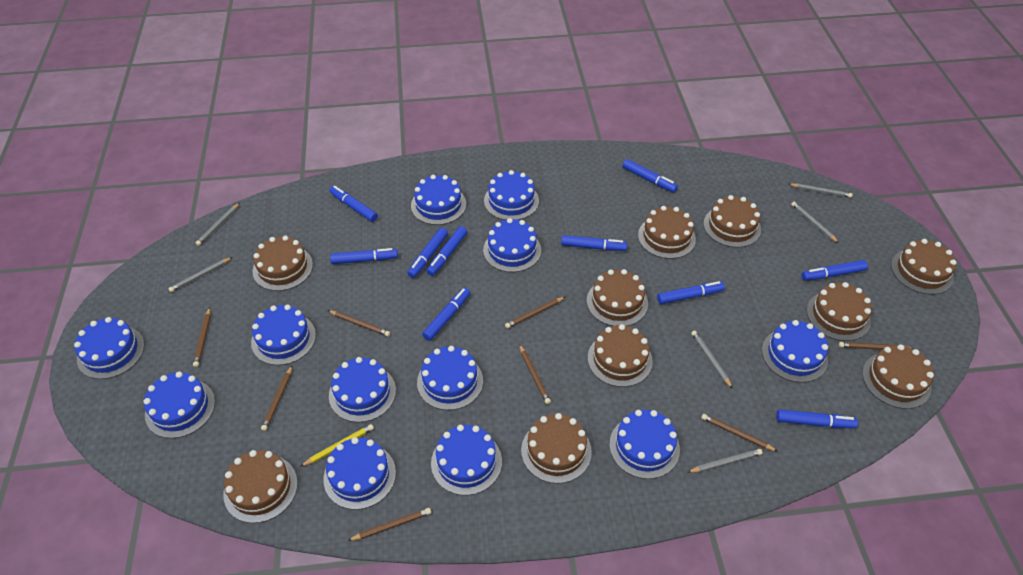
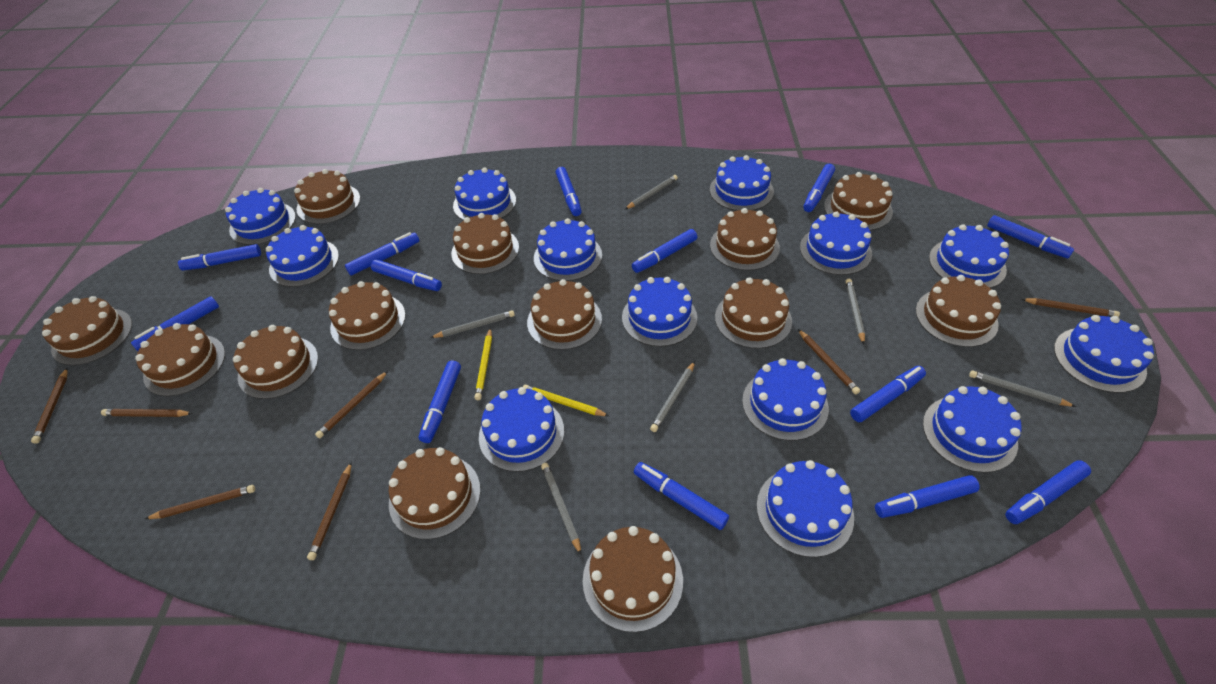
blue cake: [74,317,144,379] [144,372,215,438] [251,305,316,365] [323,437,396,510] [329,357,396,422] [411,175,466,225] [417,346,483,410] [431,425,502,495] [483,218,541,272] [484,170,539,220] [609,410,680,479] [762,320,828,383] = 12 -> [225,188,296,245] [266,225,339,287] [453,168,516,221] [479,387,564,472] [534,218,602,281] [622,277,697,347] [710,155,774,211] [742,358,829,441] [757,460,854,557] [800,211,872,275] [923,386,1022,473] [929,224,1009,288] [1054,315,1154,393] = 13
blue marker: [330,186,378,222] [330,248,398,264] [407,228,448,278] [422,287,470,341] [426,226,467,276] [561,235,627,251] [622,159,678,193] [657,281,725,304] [776,409,858,428] [802,260,868,281] = 10 -> [131,296,219,351] [178,244,261,270] [345,232,419,275] [371,259,442,291] [419,361,461,443] [555,167,582,216] [632,229,697,273] [634,462,729,530] [803,164,835,212] [850,366,926,422] [875,475,980,518] [987,215,1074,258] [1005,460,1091,524] = 13
brown cake: [223,450,298,523] [253,236,313,291] [521,413,592,484] [587,269,648,326] [588,324,653,387] [638,206,696,259] [704,195,761,247] [807,282,872,341] [862,344,934,409] [891,239,957,295] = 10 -> [42,296,132,366] [135,323,225,396] [233,325,318,399] [294,169,360,224] [329,281,405,350] [389,447,481,540] [451,213,519,274] [527,279,602,350] [583,526,683,632] [710,208,780,271] [715,277,792,349] [824,172,893,231] [916,275,1001,347] = 13
brown pencil: [193,307,211,367] [261,366,292,431] [327,310,390,337] [348,508,431,541] [505,297,565,328] [519,344,551,404] [701,414,778,452] [839,342,914,350] = 8 -> [31,368,68,444] [101,409,193,417] [145,485,255,519] [307,462,352,560] [315,371,388,438] [798,329,860,394] [1022,298,1120,317] = 7
yellow pencil: [300,424,374,467] = 1 -> [474,328,492,400] [523,385,609,416] = 2

